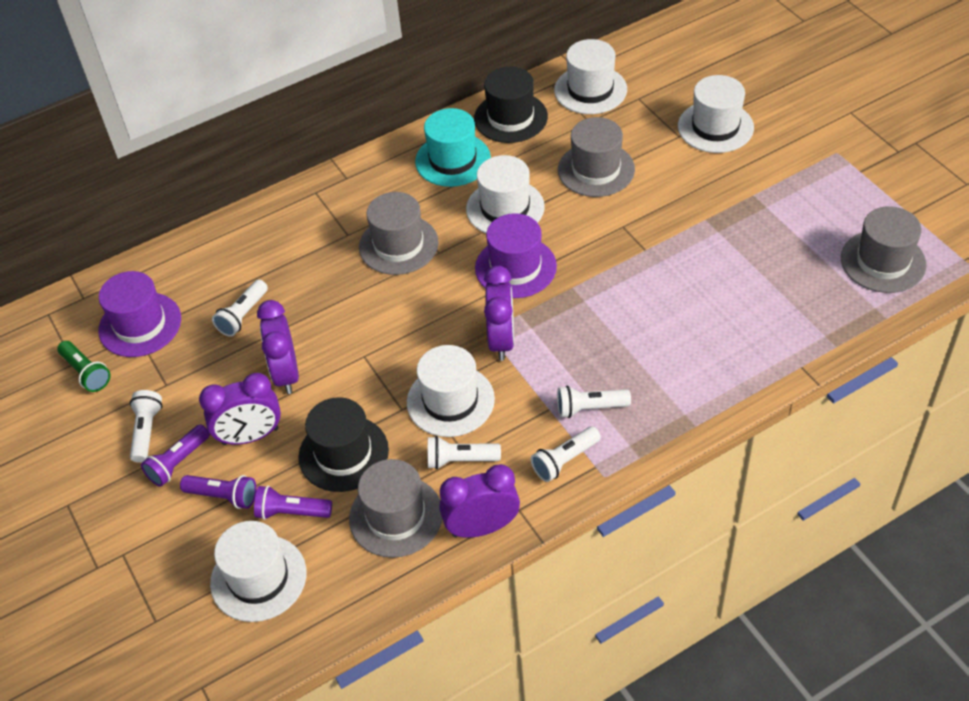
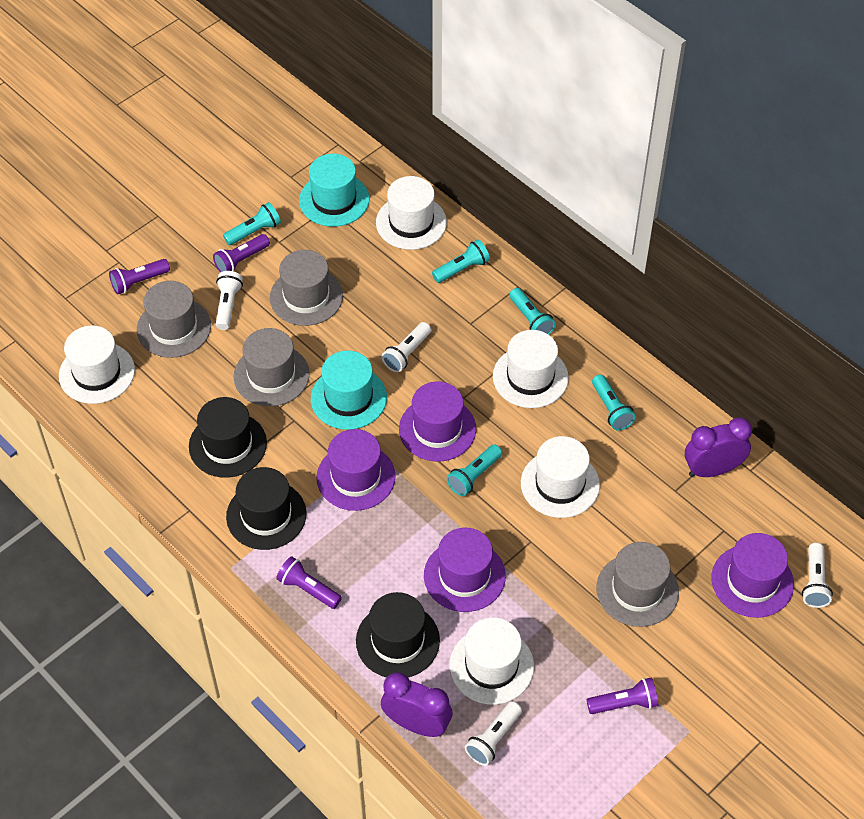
black hat: [298,397,389,492] [474,67,548,143] = 2 -> [189,397,267,478] [226,467,306,550] [356,592,440,677] = 3
green flashlight: [57,341,111,392] = 1 -> none = 0
purple clock: [199,373,281,445] [257,300,299,394] [439,464,520,538] [484,265,514,361] = 4 -> [381,672,452,737] [685,417,752,477] = 2
purple flashlight: [141,424,210,487] [180,475,257,509] [254,486,332,520] = 3 -> [109,259,170,294] [213,234,270,272] [276,556,342,609] [587,678,658,714] = 4
purple hat: [99,271,181,357] [475,213,557,298] = 2 -> [316,429,396,511] [399,381,476,461] [424,528,506,612] [712,533,794,618] = 4
turquoise flashlight: none = 0 -> [223,202,281,245] [432,239,490,283] [447,445,502,496] [509,288,556,335] [592,374,636,431] = 5
turquoise hat: [415,108,491,187] = 1 -> [299,154,369,227] [311,351,387,430] = 2
white flashlight: [130,390,162,463] [212,280,268,337] [428,436,501,469] [531,426,601,482] [557,385,631,418] = 5 -> [216,271,243,330] [382,322,431,372] [465,701,522,766] [802,543,833,608] = 4

